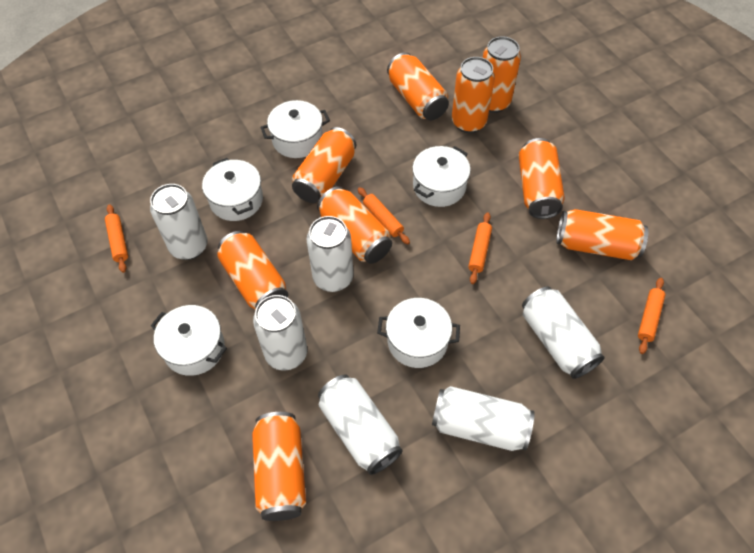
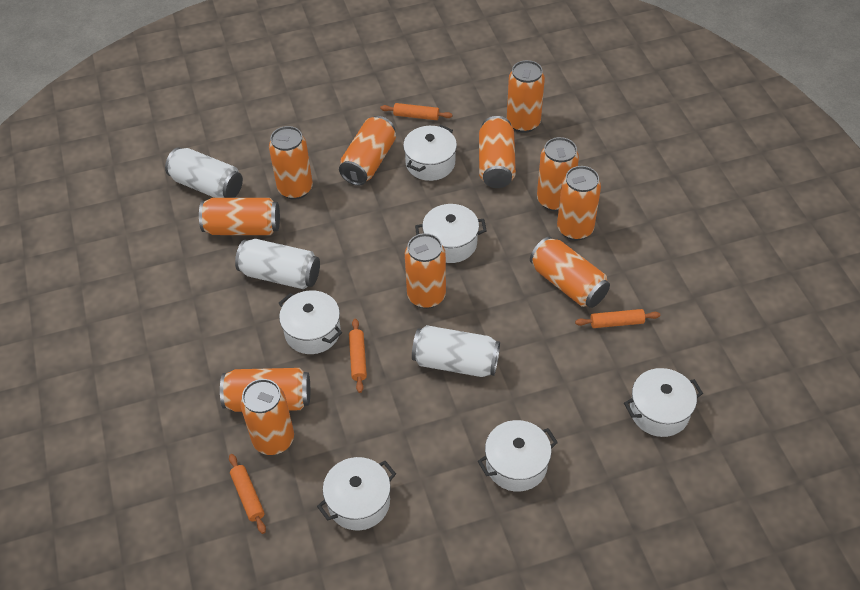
orange can: [217,231,289,310] [252,412,306,521] [292,127,356,203] [317,186,392,264] [387,52,449,120] [452,57,495,133] [483,36,521,113] [519,138,565,219] [556,209,648,260] = 9 -> [199,198,280,235] [220,368,310,412] [240,379,294,455] [269,126,313,200] [339,116,396,186] [405,233,446,309] [479,116,516,188] [507,60,545,133] [530,237,610,308] [537,137,579,211] [557,166,601,240] = 11
white can: [150,184,208,260] [253,295,307,370] [307,216,354,292] [318,374,403,475] [432,386,535,451] [522,286,605,379] = 6 -> [165,147,243,198] [235,239,320,289] [412,325,500,377] = 3
white pot: [151,305,227,376] [202,158,263,221] [260,100,330,158] [377,298,460,368] [412,146,471,207] = 5 -> [279,290,342,354] [317,457,396,530] [403,125,457,181] [415,204,486,263] [478,420,558,492] [624,368,703,437] = 6

